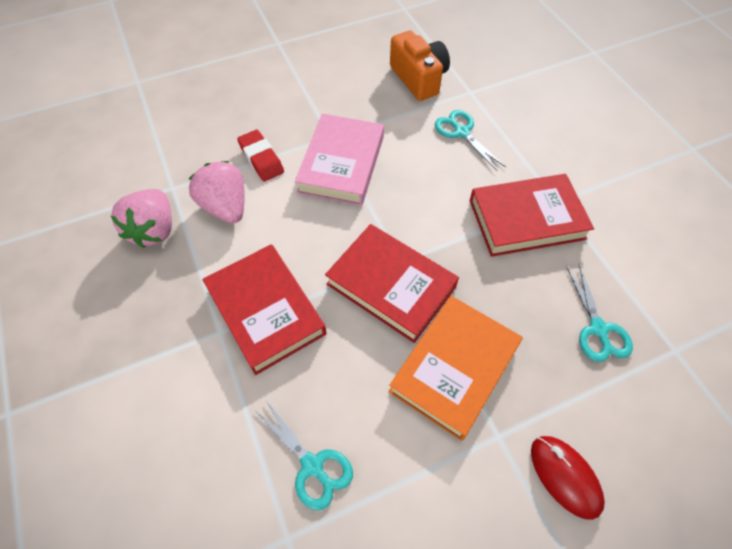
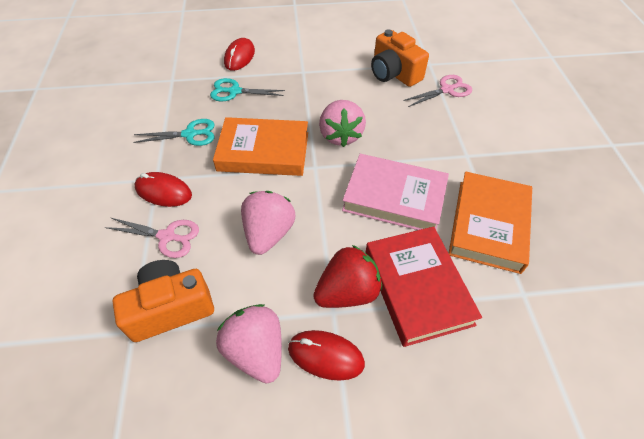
orange book: [389,296,523,441] = 1 -> [213,117,308,176] [449,171,532,274] = 2
orange camera: [390,31,450,101] = 1 -> [112,260,214,342] [371,29,429,87] = 2
pink scissors: none = 0 -> [105,218,199,258] [403,75,472,107] = 2
pink strawberry: [111,189,172,248] [189,161,245,223] = 2 -> [216,304,282,384] [241,191,296,255] [319,100,366,147] = 3
red book: [202,244,326,375] [325,224,459,343] [470,174,594,257] = 3 -> [365,226,482,347] = 1
red eraser: [237,130,284,181] = 1 -> none = 0
red mouse: [531,436,605,520] = 1 -> [135,172,192,207] [224,38,255,71] [288,330,365,381] = 3
red strawberry: none = 0 -> [313,245,382,308] = 1
turquoise scissors: [254,401,353,510] [435,110,506,171] [566,264,633,362] = 3 -> [133,119,215,146] [210,78,285,101] = 2

